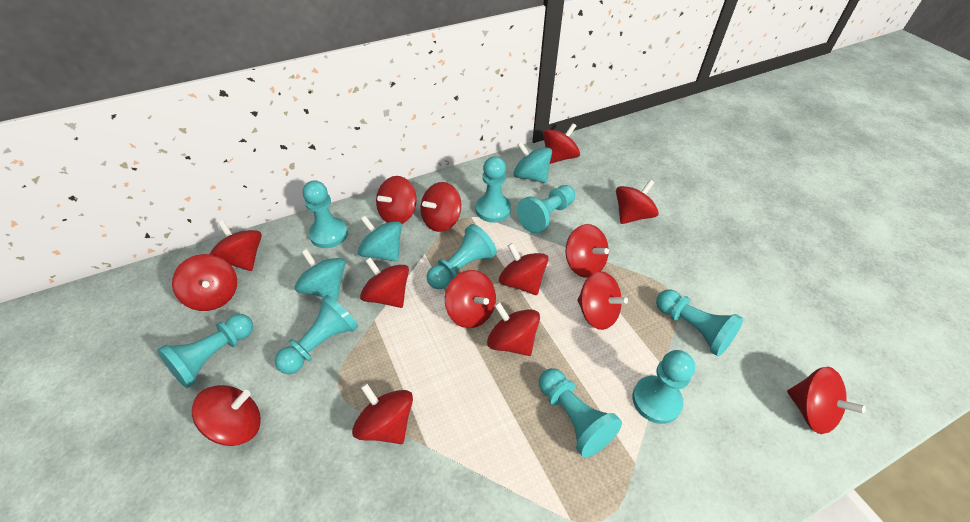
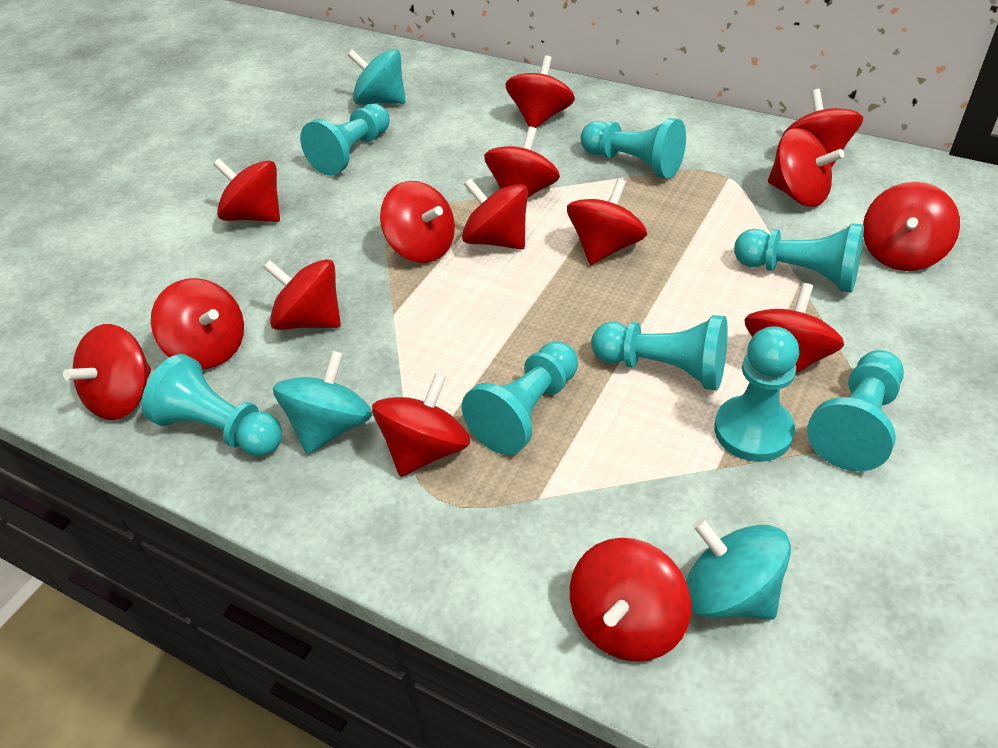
turquoise pawn: [157,314,253,388] [275,295,358,374] [303,180,348,248] [427,224,497,289] [476,156,511,223] [517,185,575,234] [539,368,622,458] [633,350,695,424] [656,289,743,356] = 9 -> [141,354,282,456] [300,103,389,176] [462,341,578,455] [581,118,686,179] [591,315,728,390] [714,326,799,462] [734,223,864,292] [807,350,904,471] = 8

